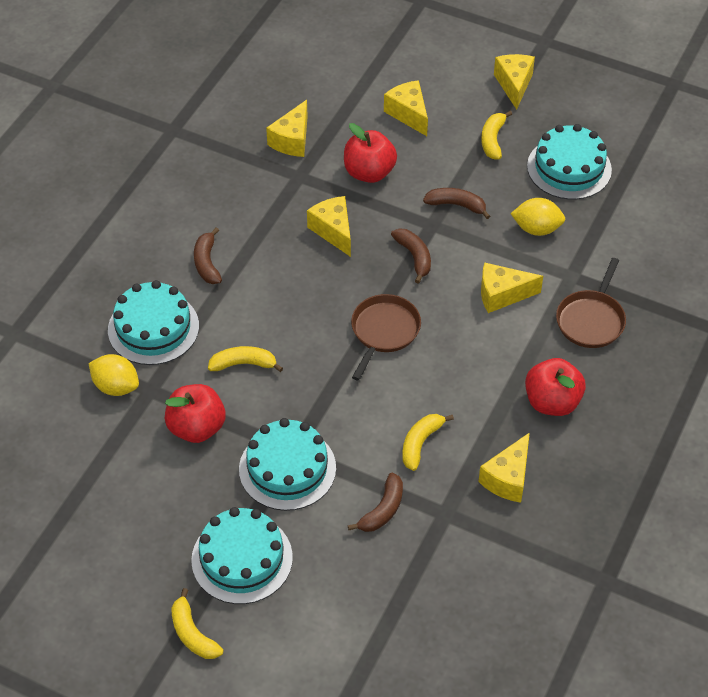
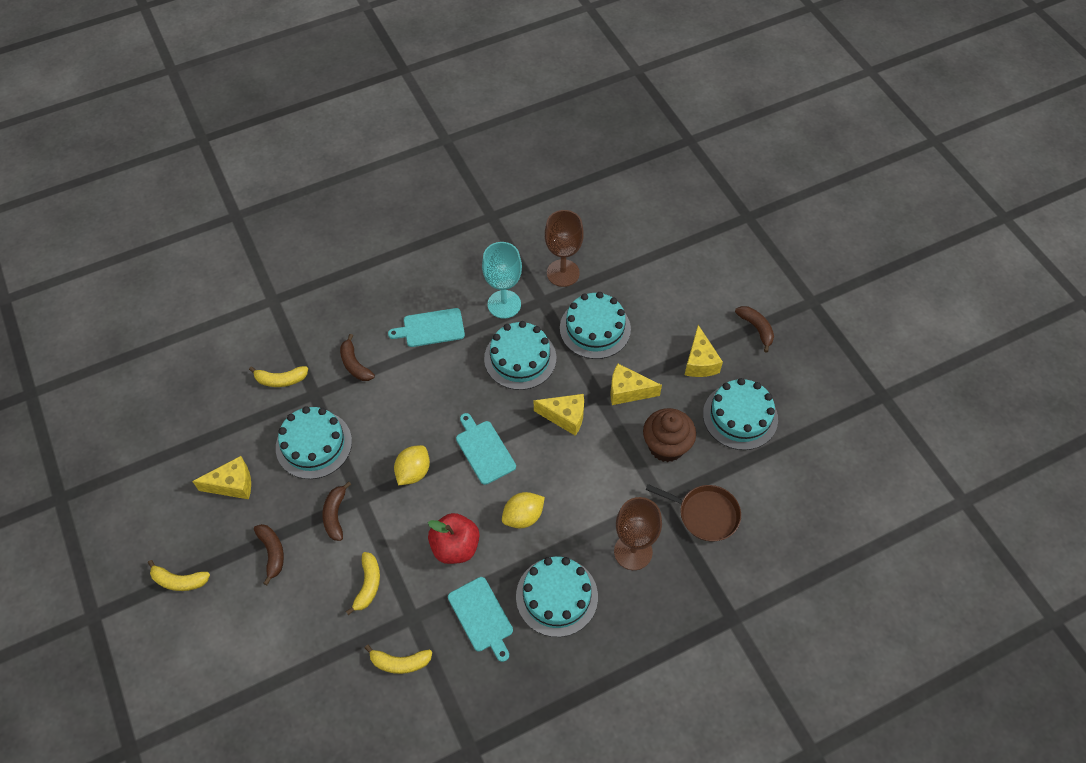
brown cupcake: none = 0 -> [643,408,696,462] = 1
brown goblet: none = 0 -> [545,210,584,287] [614,497,662,570] = 2
brown pan: [351,294,421,380] [556,258,626,348] = 2 -> [646,484,741,542] = 1
red apple: [165,384,226,443] [344,123,397,183] [525,358,586,416] = 3 -> [428,513,479,564] = 1
turquoise cake: [108,280,199,365] [191,507,293,604] [239,418,336,511] [527,124,612,200] = 4 -> [276,406,352,479] [484,321,556,390] [516,557,598,637] [560,292,631,359] [703,378,778,450] = 5
turquoise cutting board: none = 0 -> [388,308,465,347] [448,577,513,662] [456,413,516,485] = 3
turquoise goblet: none = 0 -> [482,242,522,319] = 1
yellow cheese: [266,100,308,157] [307,196,351,257] [384,80,428,136] [478,432,530,503] [481,262,543,313] [494,54,535,110] = 6 -> [192,456,251,499] [534,394,584,436] [611,364,662,405] [685,325,723,377] = 4

